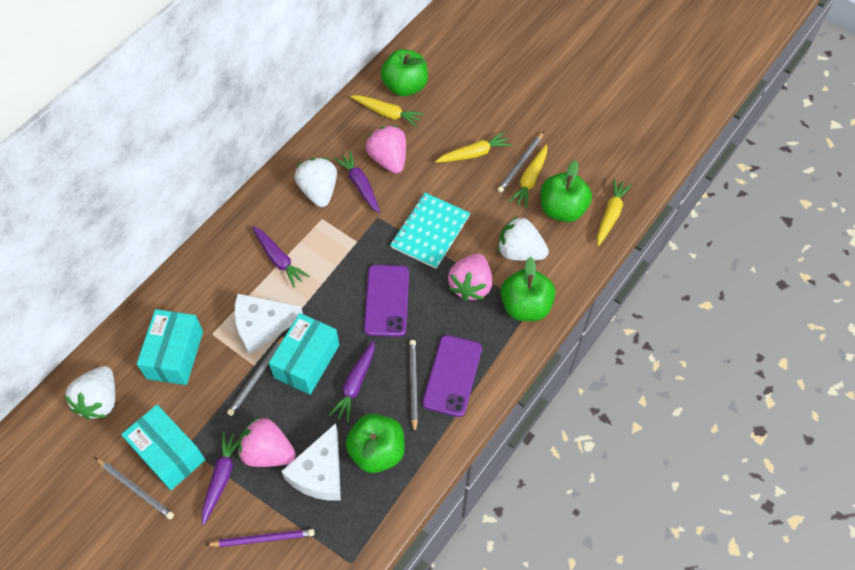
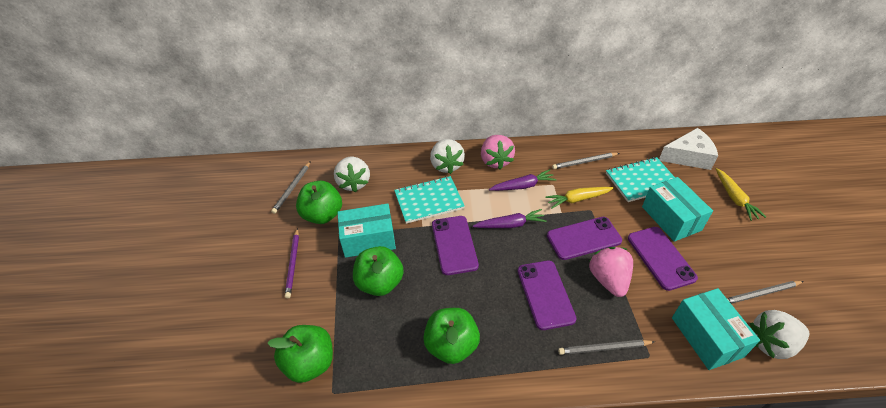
pink strawberry: [238,417,296,467] [366,125,406,174] [448,253,492,301] = 3 -> [481,135,515,169] [589,247,633,297] = 2
purple carrot: [201,431,240,525] [252,226,310,288] [329,340,375,423] [334,151,380,213] = 4 -> [473,209,547,228] [489,169,557,191] = 2
purple phone: [364,265,409,337] [422,335,482,417] = 2 -> [432,216,479,275] [518,260,577,330] [547,217,622,260] [628,227,698,291] = 4
turquoise notebook: [390,193,470,269] = 1 -> [394,176,464,224] [606,157,675,202] = 2
white cheese: [234,294,303,354] [281,423,341,501] = 2 -> [659,128,718,170] = 1
yellow carrot: [350,95,424,127] [435,132,512,163] [509,144,547,208] [597,179,632,246] = 4 -> [545,187,614,209] [716,168,766,221] = 2

